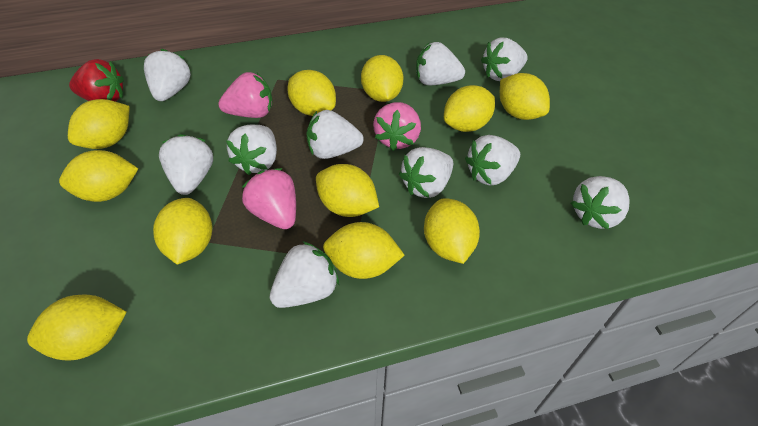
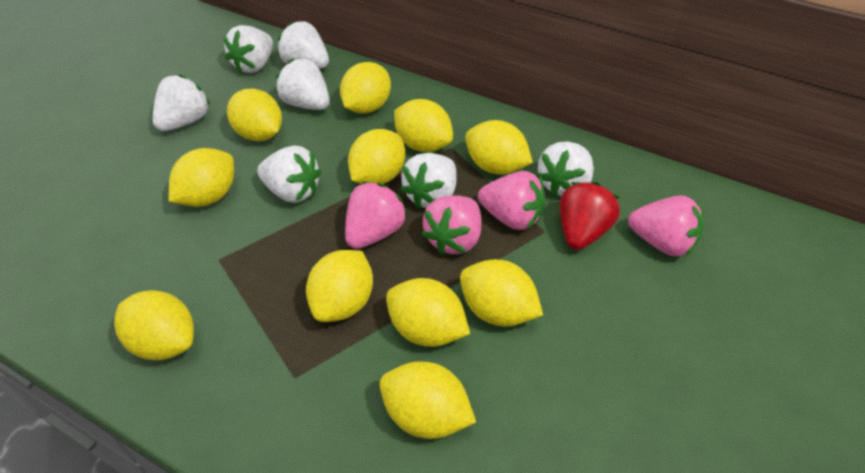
pink strawberry: [218,72,272,118] [242,168,296,229] [373,102,421,151] = 3 -> [345,182,407,249] [422,195,481,255] [478,171,545,230] [628,195,704,256] = 4
white strawberry: [144,49,191,101] [159,134,213,195] [226,125,277,175] [270,241,339,308] [306,110,364,159] [399,147,453,198] [416,42,465,85] [465,135,520,185] [481,38,528,81] [571,176,630,229] = 10 -> [153,74,210,131] [223,25,273,73] [257,145,321,203] [276,59,330,110] [278,21,329,68] [400,153,457,209] [536,142,594,197] = 7

